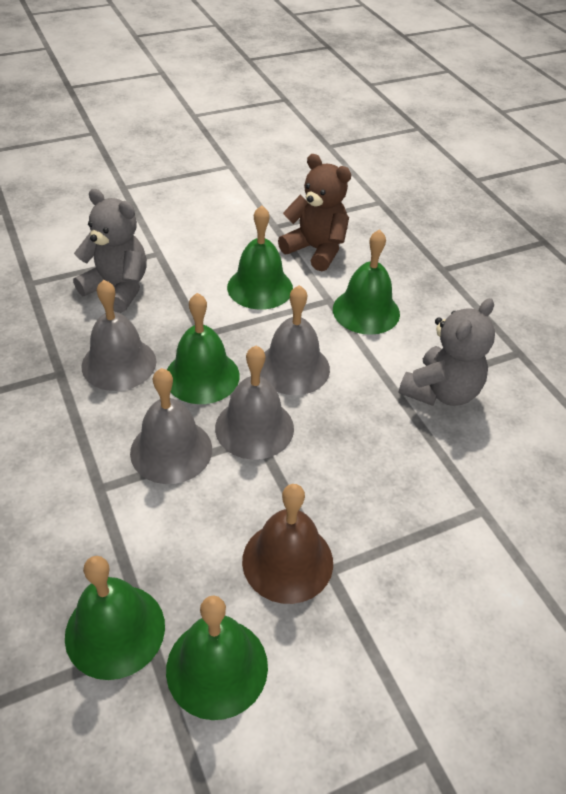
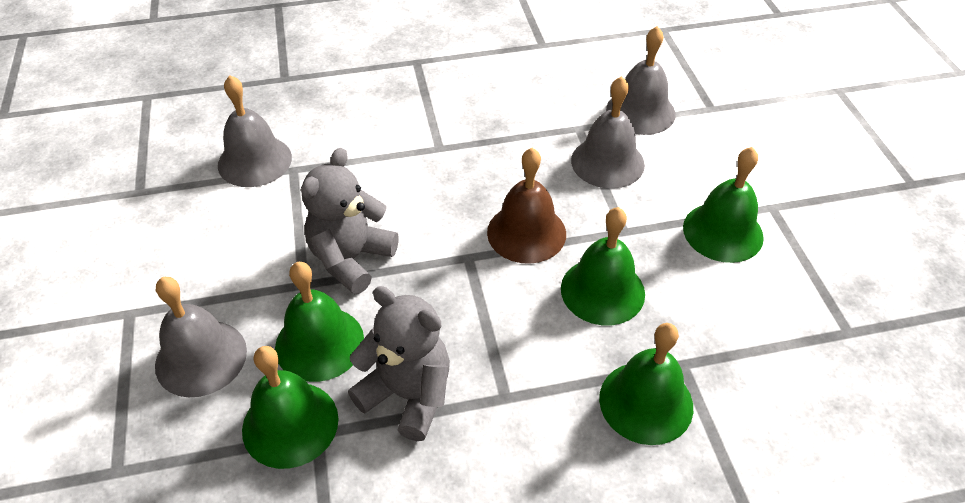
brown teddy bear: [278,154,351,271] = 1 -> none = 0

